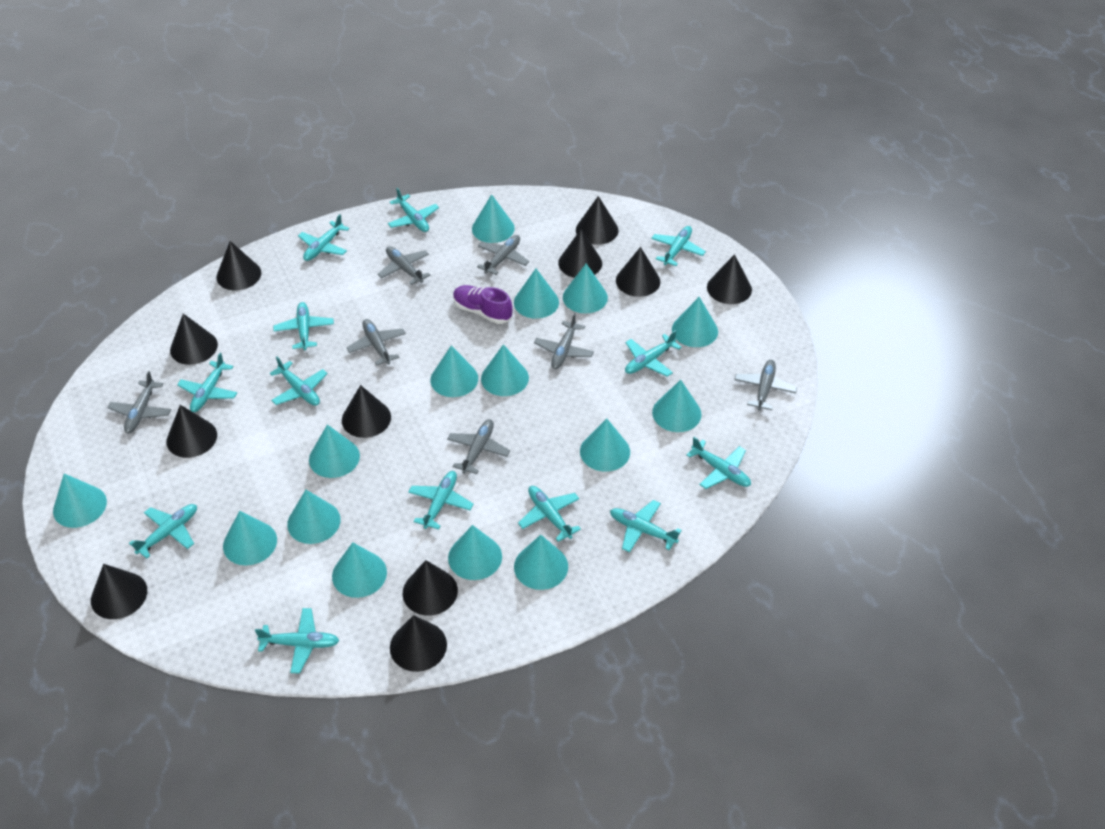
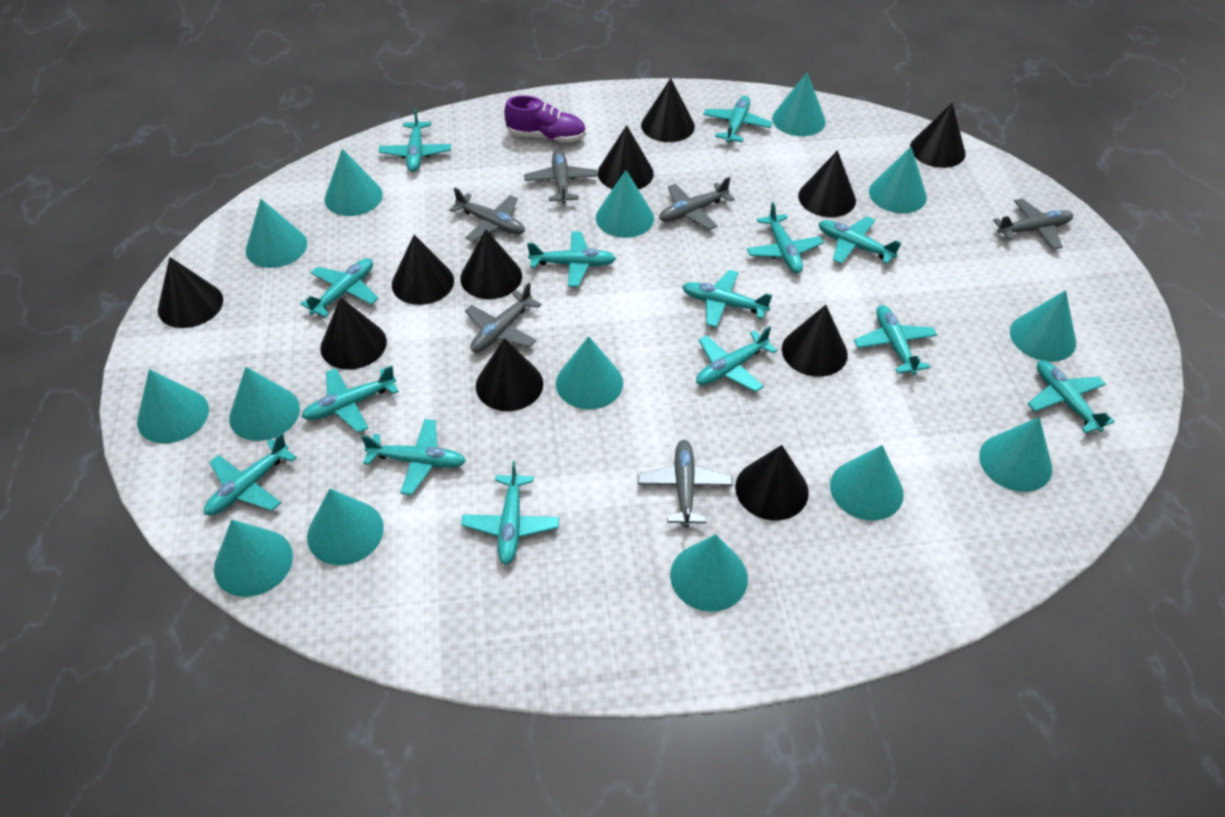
grey plane: [108,371,171,433] [346,319,406,366] [378,246,430,285] [447,419,510,474] [477,235,529,275] [534,313,594,369] [734,360,797,411] = 7 -> [449,188,525,242] [465,283,542,353] [524,149,598,204] [638,440,732,528] [659,177,735,230] [993,198,1073,250] = 6
turquoise cone: [53,474,107,528] [223,511,277,565] [287,490,340,544] [309,425,360,478] [332,542,387,598] [430,345,478,397] [448,525,502,580] [472,194,515,243] [481,344,529,396] [514,269,559,319] [514,535,568,590] [563,263,608,313] [580,418,630,472] [652,380,701,432] [672,297,718,347] = 15 -> [137,369,209,443] [214,520,293,597] [229,367,300,441] [246,199,307,268] [307,489,384,565] [325,149,383,216] [556,336,623,409] [596,170,654,238] [670,534,748,612] [772,73,826,136] [830,445,904,521] [869,147,927,213] [979,417,1052,492] [1010,290,1076,362] = 14
turquoise plane: [129,504,197,559] [177,353,237,412] [255,608,340,673] [270,357,328,406] [273,302,334,350] [298,214,350,261] [388,188,439,232] [408,471,474,529] [518,486,581,542] [610,500,682,552] [625,330,682,377] [651,226,706,266] [686,437,751,489] = 13 -> [204,433,297,516] [301,258,379,318] [302,365,399,433] [361,419,466,495] [379,108,451,172] [461,461,559,565] [527,232,616,287] [682,270,772,328] [696,326,777,392] [703,96,773,143] [747,202,824,274] [818,216,901,264] [854,305,937,375] [1028,360,1115,434] = 14

